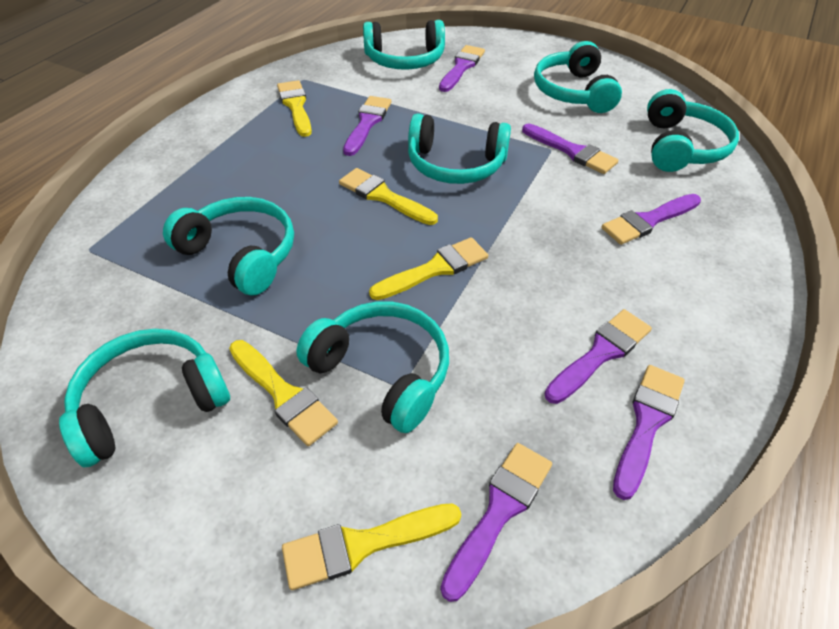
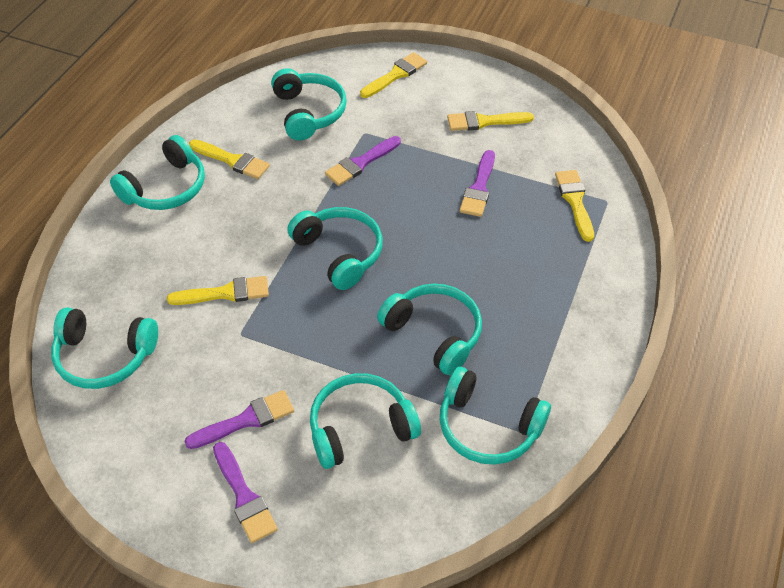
purple brush: [343,96,391,156] [439,45,485,92] [440,443,552,602] [522,124,618,174] [545,309,652,404] [602,194,701,245] [613,365,685,500] = 7 -> [184,390,294,449] [213,442,278,543] [325,136,401,186] [460,150,495,217] = 4

